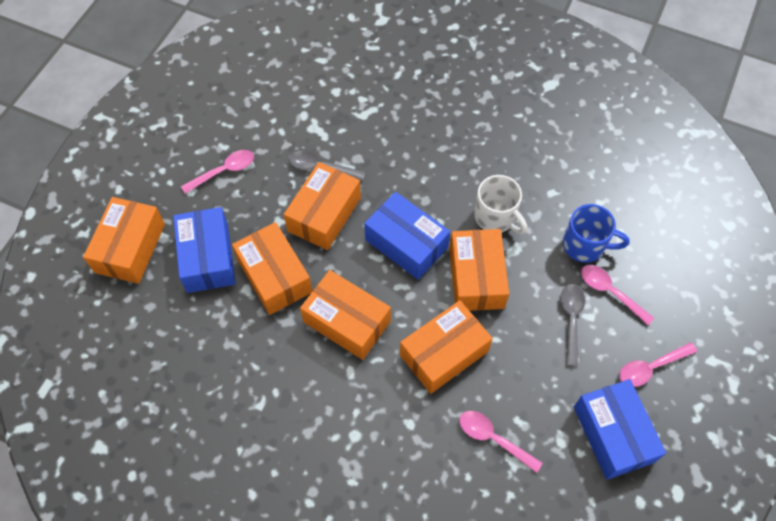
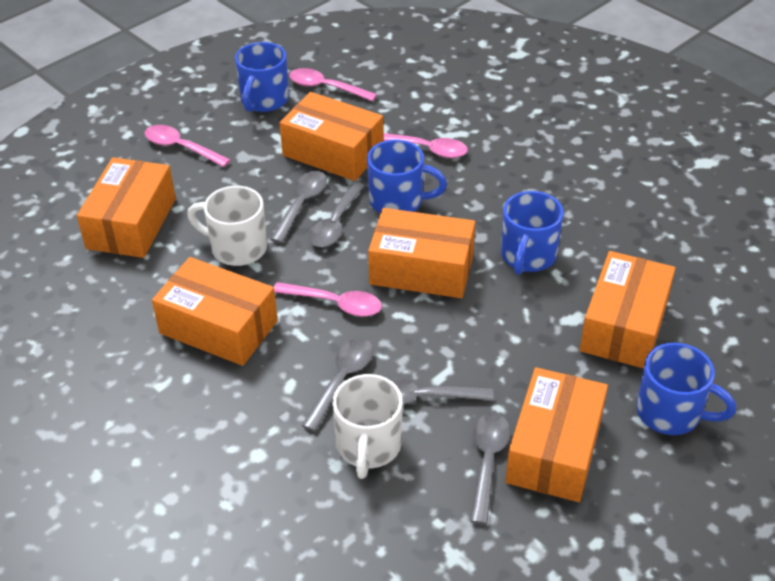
blue box: [173,207,236,293] [364,192,450,280] [574,379,666,480] = 3 -> none = 0
blue mug: [563,204,630,263] = 1 -> [235,42,289,112] [367,139,447,213] [501,191,564,275] [637,343,736,435] = 4
grey spoon: [289,151,366,181] [560,284,585,366] = 2 -> [270,171,327,243] [301,338,374,431] [309,182,364,247] [387,378,493,405] [470,413,510,525] = 5
white mug: [474,175,527,234] = 1 -> [187,186,267,266] [333,374,403,479] = 2

